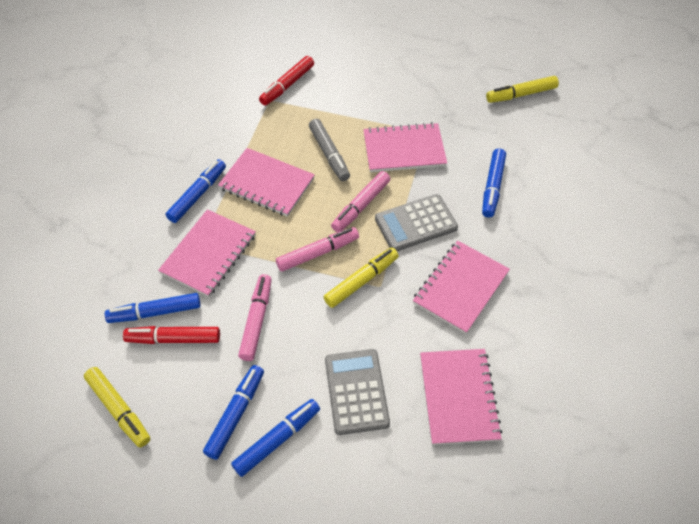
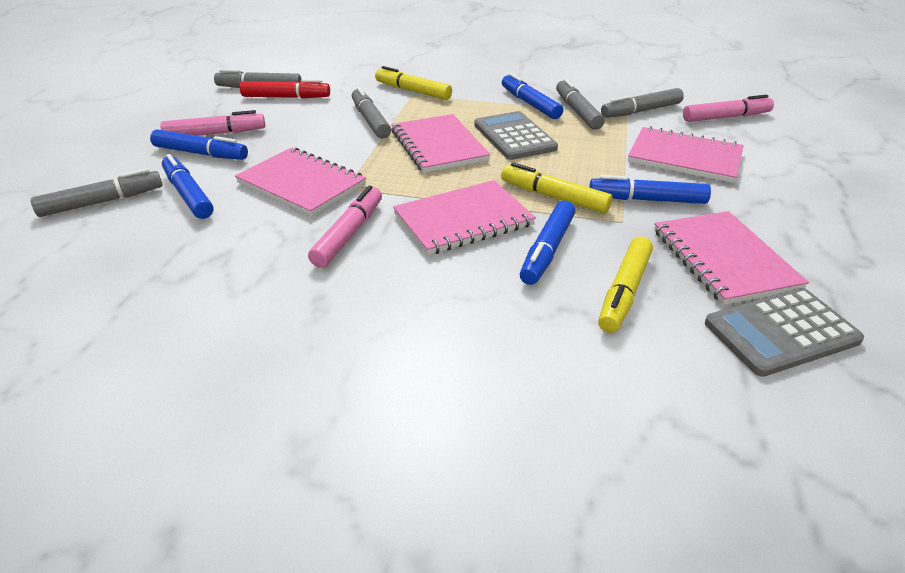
grey marker: [309,119,350,181] = 1 -> [31,168,163,217] [214,69,302,88] [352,87,391,139] [556,78,605,130] [601,88,684,118] = 5
red marker: [123,326,220,344] [259,56,314,106] = 2 -> [240,79,330,99] = 1

